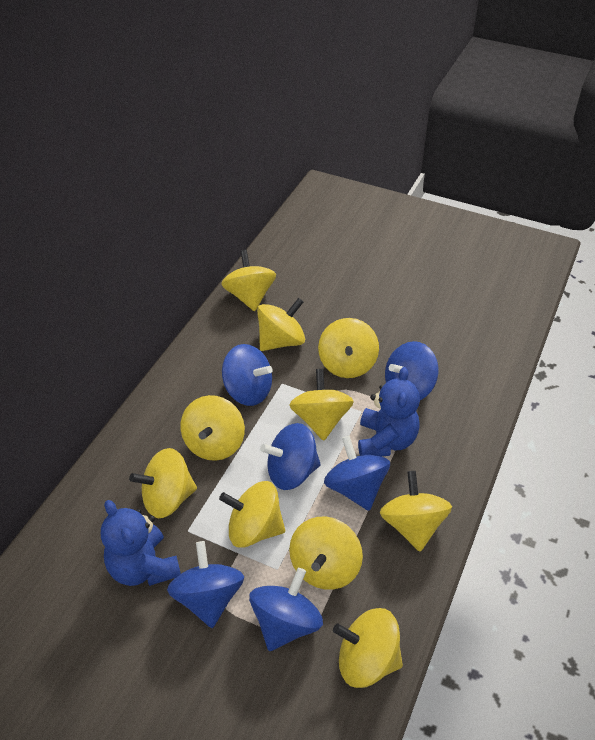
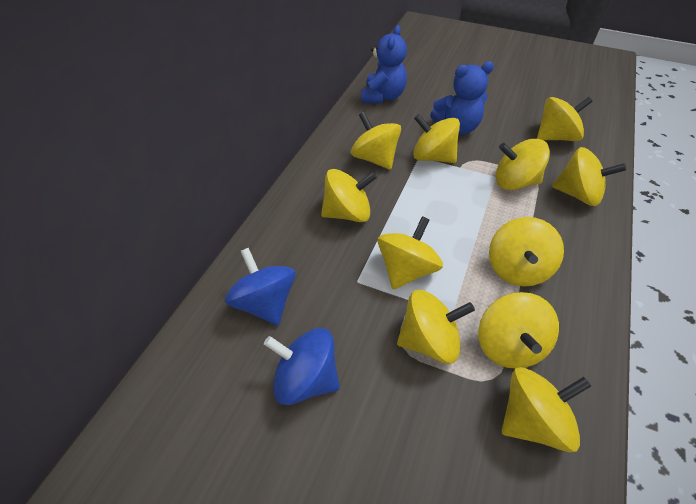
blue spinning top: [167,541,244,628] [222,344,273,406] [249,568,323,651] [260,423,321,490] [324,436,390,511] [385,341,438,400] = 6 -> [225,248,296,326] [264,328,340,405] = 2
yellow spinning top: [129,448,197,518] [181,395,245,461] [219,481,285,548] [221,250,276,311] [257,298,305,351] [289,369,354,441] [289,517,363,590] [318,318,379,378] [333,608,403,688] [380,471,452,552] = 10 -> [321,169,377,222] [351,112,401,170] [378,216,443,289] [397,290,475,364] [413,114,460,163] [478,292,559,369] [489,217,564,287] [496,139,550,190] [502,367,591,452] [537,97,593,141] [552,147,626,206] = 11

